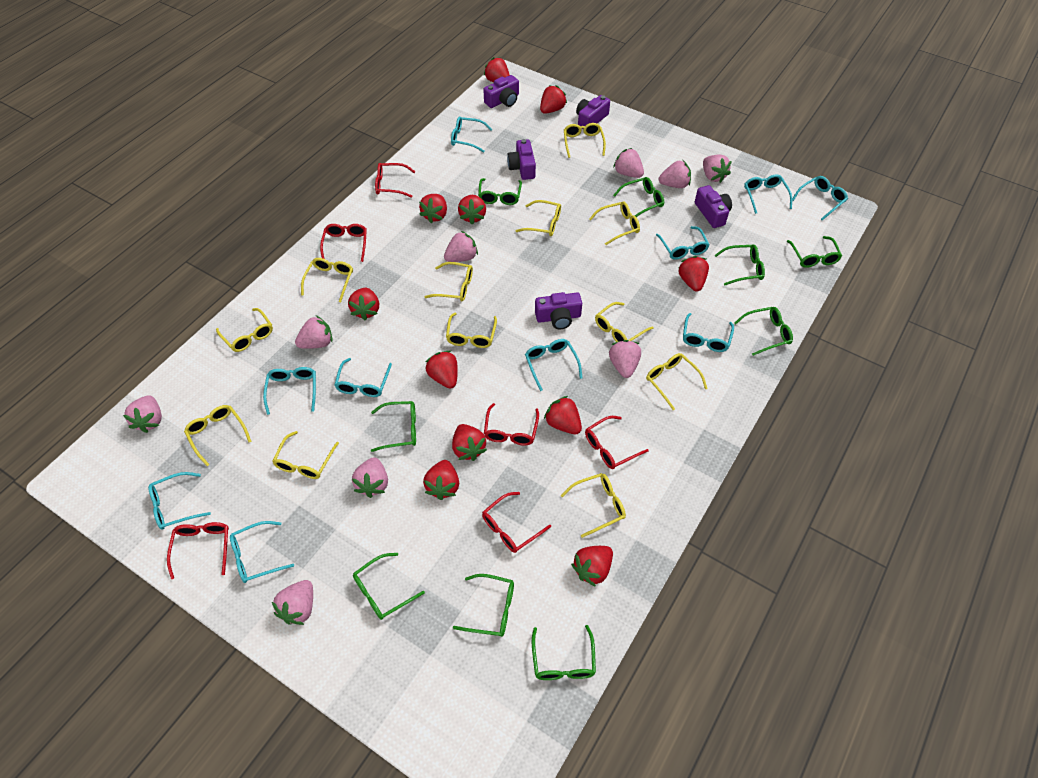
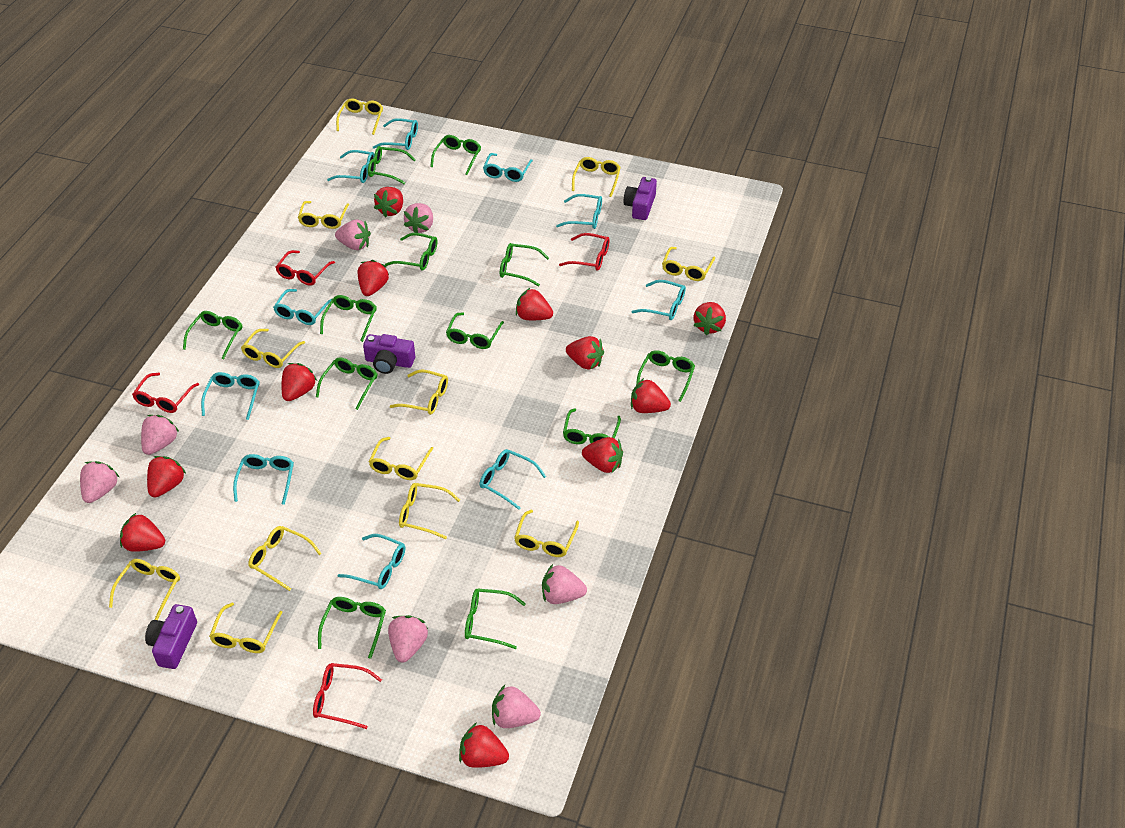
green glasses: [353,553,425,620] [371,401,416,452] [453,574,514,637] [478,178,522,205] [532,625,596,680] [613,177,664,217] [714,245,765,286] [734,307,793,356] [787,236,842,268] = 9 -> [183,311,242,360] [316,358,377,410] [318,597,386,659] [320,295,377,342] [368,146,416,184] [385,233,437,270] [430,135,481,175] [446,312,504,349] [465,588,526,649] [500,243,549,286] [563,408,621,444] [636,350,695,402] = 12
pink strawberry: [123,395,162,433] [272,580,313,625] [295,315,332,349] [352,457,388,498] [444,231,478,262] [609,340,641,378] [613,148,644,178] [659,160,691,188] [703,154,731,183] = 9 -> [80,461,119,503] [141,415,179,455] [335,219,371,250] [388,615,428,663] [404,203,433,233] [492,685,541,728] [542,564,587,604] = 7
purple camera: [483,75,519,108] [507,139,536,180] [535,292,582,329] [576,95,610,129] [695,185,732,228] = 5 -> [145,604,197,669] [363,334,415,374] [624,177,657,220] = 3
red glasses: [167,522,229,579] [320,224,367,262] [375,163,416,198] [482,492,551,553] [484,403,539,446] [585,416,649,469] = 6 -> [132,373,199,413] [276,250,335,286] [313,663,382,729] [559,233,610,271] = 4

